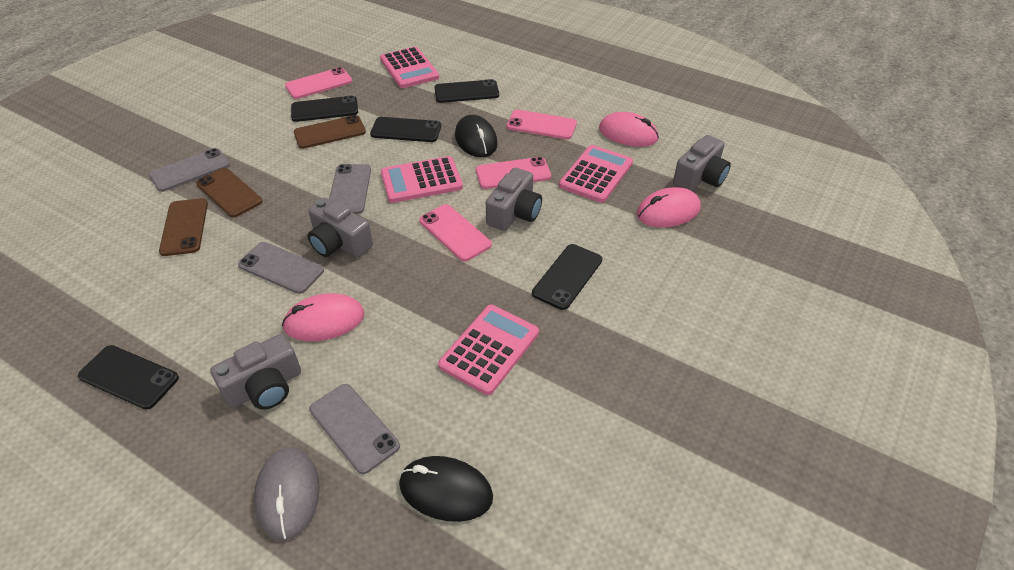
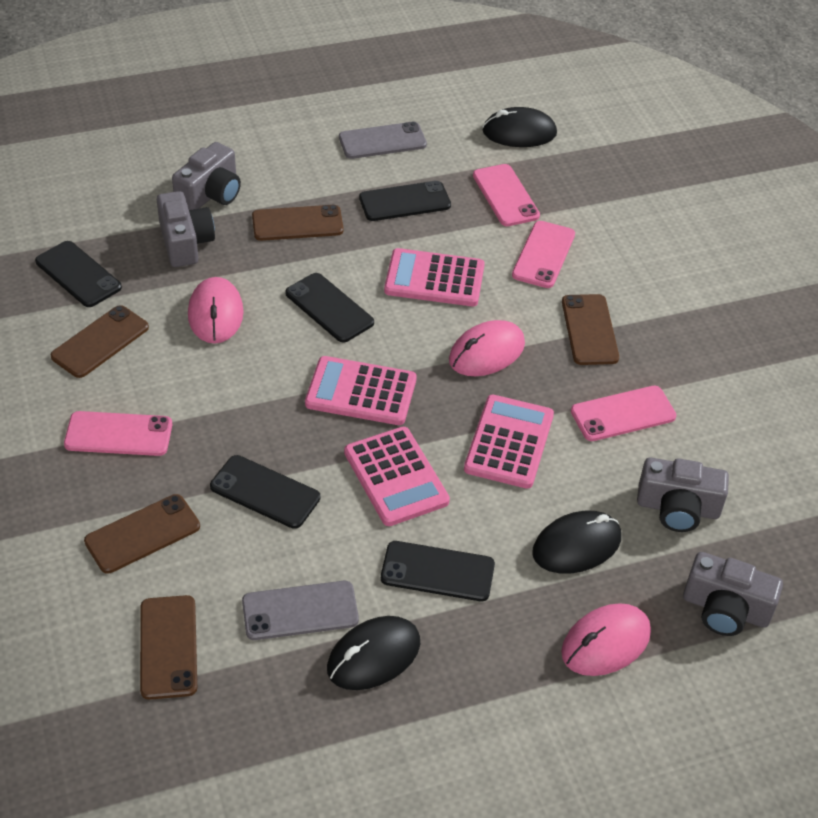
black mouse: [399,456,493,522] [455,115,498,157] = 2 -> [327,616,420,690] [482,107,557,147] [532,511,621,574] = 3
brown phone: [159,198,208,256] [196,168,262,218] [294,115,366,149] = 3 -> [50,305,149,378] [84,494,200,574] [140,595,197,700] [252,205,344,241] [562,294,619,365] = 5
grey mouse: [254,447,320,540] = 1 -> none = 0
grey phone: [149,148,230,192] [238,242,324,294] [309,384,400,474] [329,164,371,214] = 4 -> [242,581,359,640] [339,122,427,159] = 2

